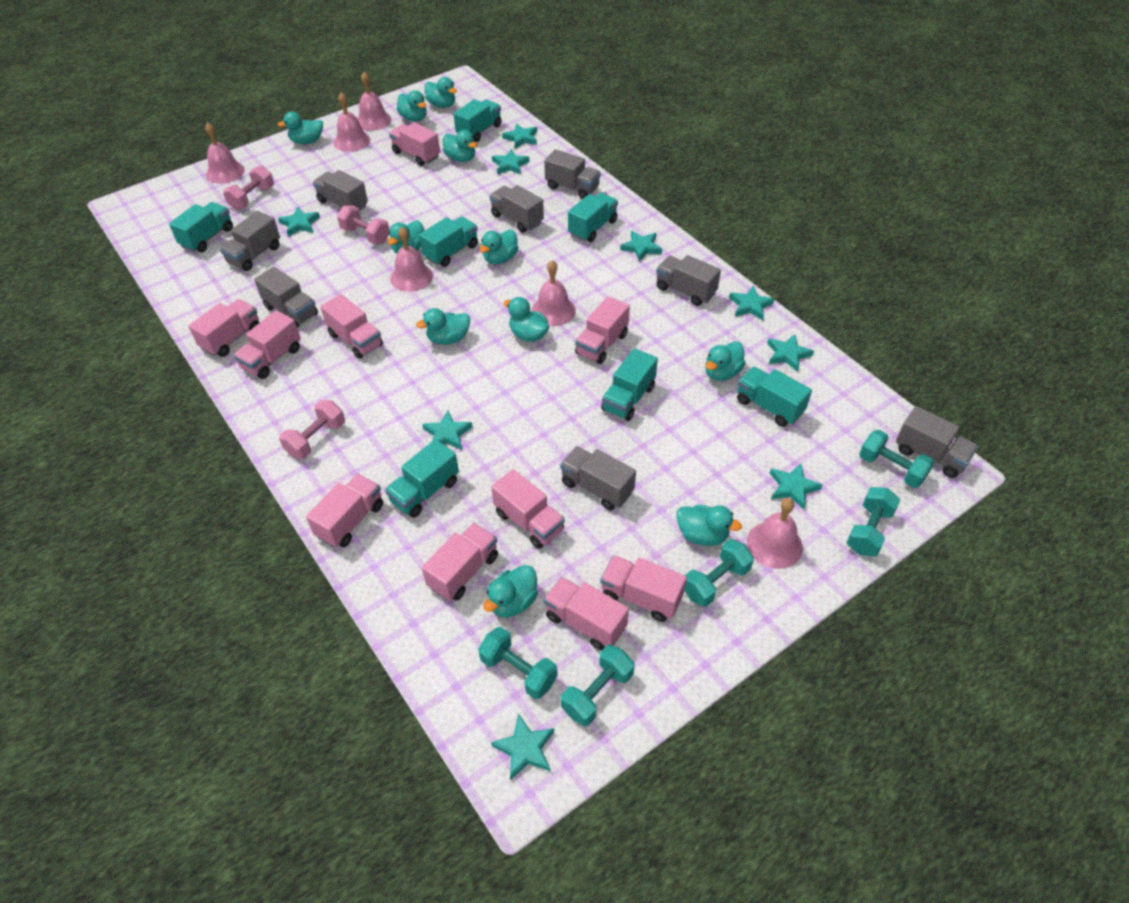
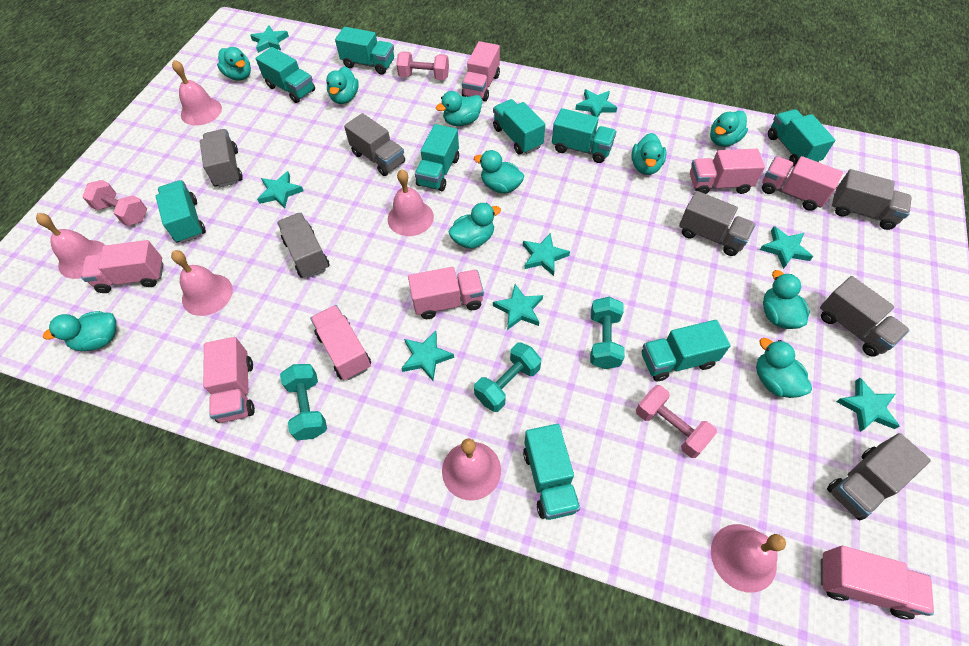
grey truck: [220,211,280,271] [254,267,318,328] [313,170,368,211] [489,185,544,233] [544,149,601,199] [560,446,636,510] [656,255,721,306] [896,406,978,478] = 8 -> [200,129,243,187] [277,213,330,278] [344,113,405,176] [679,191,756,256] [820,276,910,357] [827,433,931,520] [832,169,912,230] = 7
pink truck: [189,299,260,357] [233,310,301,379] [306,474,383,548] [320,294,383,359] [389,122,440,166] [422,523,498,601] [491,469,565,549] [544,577,629,651] [575,296,630,364] [600,555,687,622] = 10 -> [81,240,163,293] [203,337,255,423] [310,305,371,380] [408,267,484,319] [462,41,500,101] [690,149,765,194] [762,156,843,211] [821,546,934,619] = 8
turquoise duck: [278,112,323,144] [388,220,424,254] [397,90,427,121] [416,308,470,345] [425,77,457,108] [443,130,477,162] [479,230,518,264] [483,565,538,617] [504,297,549,342] [676,505,742,546] [705,341,746,381] = 11 -> [43,311,116,351] [217,47,251,81] [326,66,359,104] [436,91,482,126] [449,203,501,249] [474,150,524,193] [632,133,666,175] [710,111,748,147] [756,338,812,398] [763,270,810,329] = 10
turquoise dumbbell: [478,627,558,700] [561,645,634,726] [684,539,754,607] [846,487,900,556] [859,430,934,488] = 5 -> [280,364,327,440] [474,342,541,412] [590,297,625,369] = 3
turquoise star: [278,207,320,237] [422,411,473,450] [491,713,554,780] [492,149,529,175] [502,123,537,149] [620,231,662,262] [729,286,774,320] [767,334,814,372] [770,463,823,510] = 9 -> [250,25,289,53] [257,171,303,209] [401,331,454,381] [493,284,543,330] [523,233,570,276] [575,89,617,117] [760,226,813,269] [836,378,900,432] = 8
turquoise truck: [169,202,233,252] [385,439,459,518] [419,216,478,267] [454,99,502,142] [568,193,618,242] [601,348,658,421] [737,367,812,427] = 7 -> [156,180,206,243] [256,47,315,103] [335,27,394,75] [415,124,459,191] [493,99,545,154] [523,424,580,520] [552,108,616,163] [642,320,731,382] [768,109,835,167] = 9

